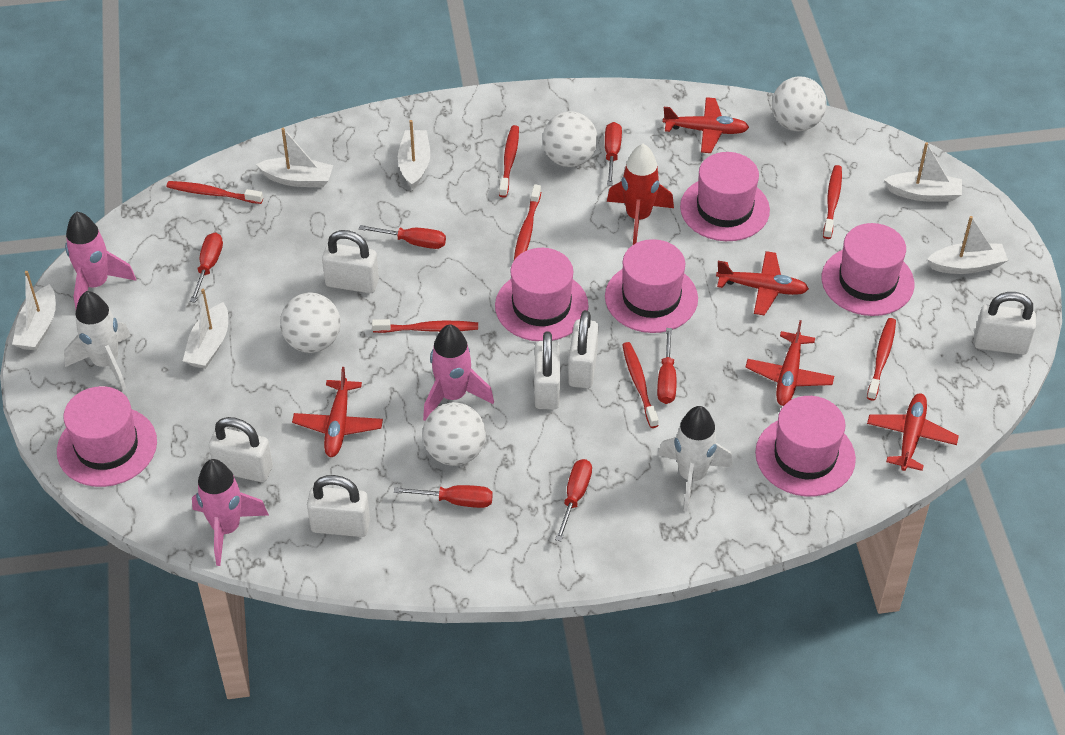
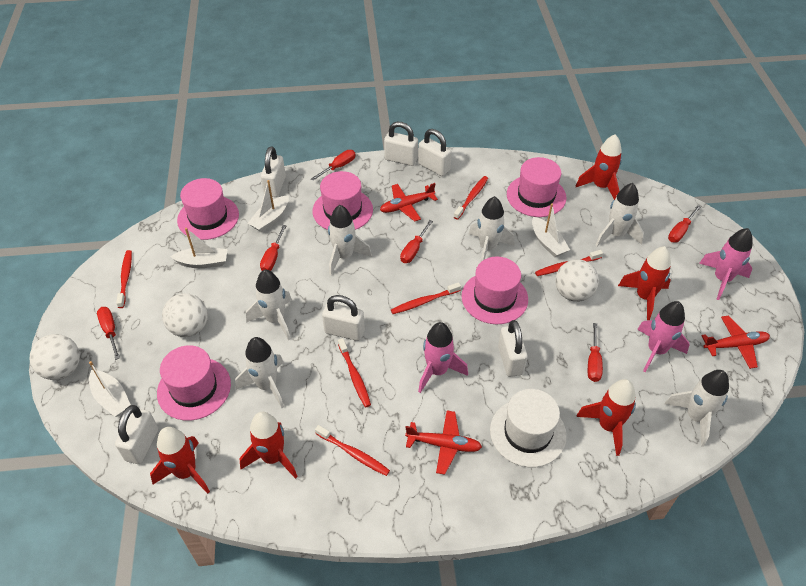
pink hat: [57,386,157,487] [495,248,589,341] [605,239,698,333] [680,152,770,241] [755,396,856,497] [822,223,915,316] = 6 -> [157,345,231,420] [177,178,239,240] [313,171,373,230] [462,257,528,324] [507,157,566,217] = 5
red plane: [292,367,383,457] [663,97,749,153] [716,251,809,315] [745,320,834,406] [867,393,959,471] = 5 -> [380,183,438,222] [405,411,482,475] [701,315,770,369] = 3
red rocket: [607,144,674,245] = 1 -> [150,427,210,494] [239,412,298,479] [576,134,622,200] [576,379,636,456] [618,246,671,320] = 5
red toothbrush: [166,181,263,204] [372,319,478,333] [499,125,519,197] [514,184,541,260] [622,342,659,428] [823,165,842,239] [867,318,896,401] = 7 -> [116,250,132,308] [315,425,390,476] [338,338,371,407] [391,282,461,314] [454,176,488,220] [535,250,603,276] = 6
white ball: [280,293,341,353] [423,402,486,466] [543,111,598,167] [772,76,827,131] = 4 -> [29,334,80,380] [162,293,208,337] [555,259,599,302] = 3
white boat: [12,271,56,351] [183,289,228,369] [256,128,333,187] [398,120,430,189] [884,142,962,202] [927,216,1008,274] = 6 -> [89,361,131,417] [170,228,228,268] [248,180,289,232] [532,203,570,257] = 4
white hat: none = 0 -> [490,389,567,467] = 1
white rocket: [64,291,131,391] [658,406,733,511] = 2 -> [235,337,284,408] [246,270,292,340] [328,205,372,275] [469,196,514,262] [596,183,644,246] [665,370,729,446] = 6

